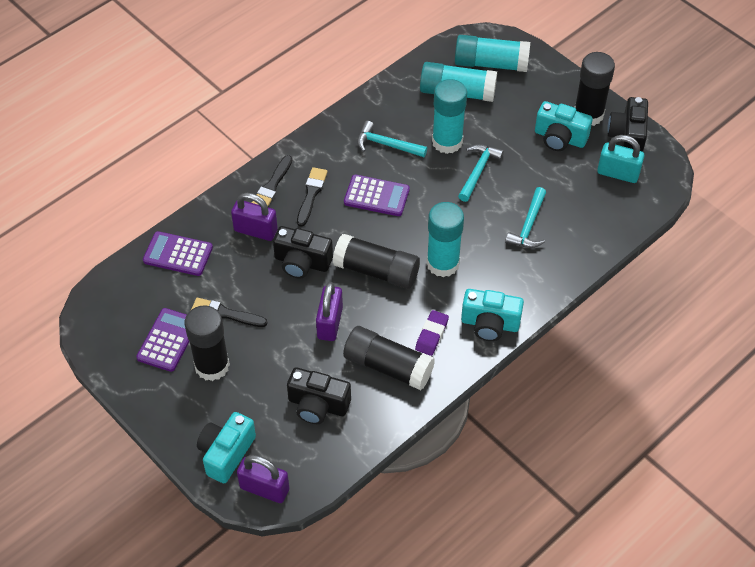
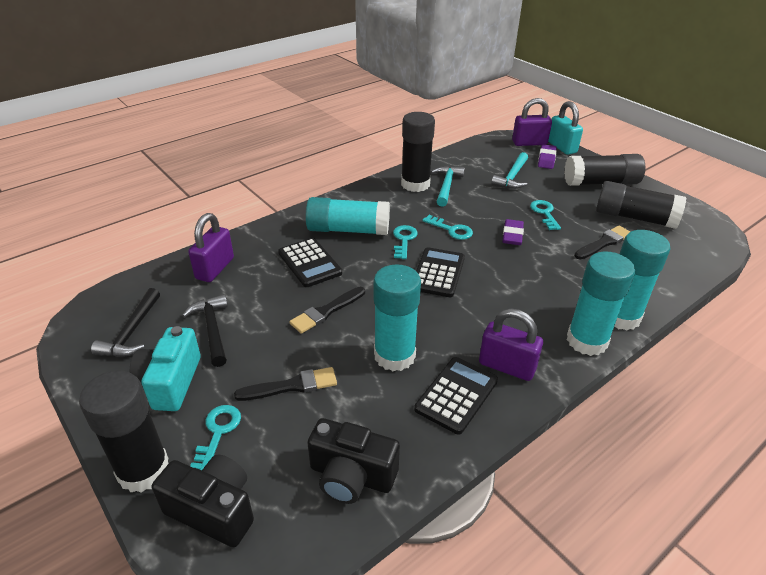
black calculator: none = 0 -> [278,238,342,287] [414,357,498,435] [416,247,465,297] = 3
black camera: [273,226,333,278] [287,367,351,424] [607,97,648,152] = 3 -> [152,455,254,547] [308,418,400,504] = 2
black hammer: none = 0 -> [91,288,160,357] [182,294,228,367] = 2
purple calculator: [136,308,190,372] [143,231,213,276] [344,175,410,216] = 3 -> none = 0
purple eraser: [415,310,449,356] = 1 -> [502,219,524,245] [538,144,557,169] = 2
turquoise camera: [197,412,256,483] [461,289,524,341] [535,101,593,151] = 3 -> [130,326,201,411] = 1
turquoise hammer: [357,121,427,157] [458,144,504,202] [505,187,546,248] = 3 -> [431,166,465,207] [491,152,528,189] = 2
turquoise key: none = 0 -> [190,405,241,470] [393,225,418,259] [422,215,473,240] [530,200,561,230] = 4

